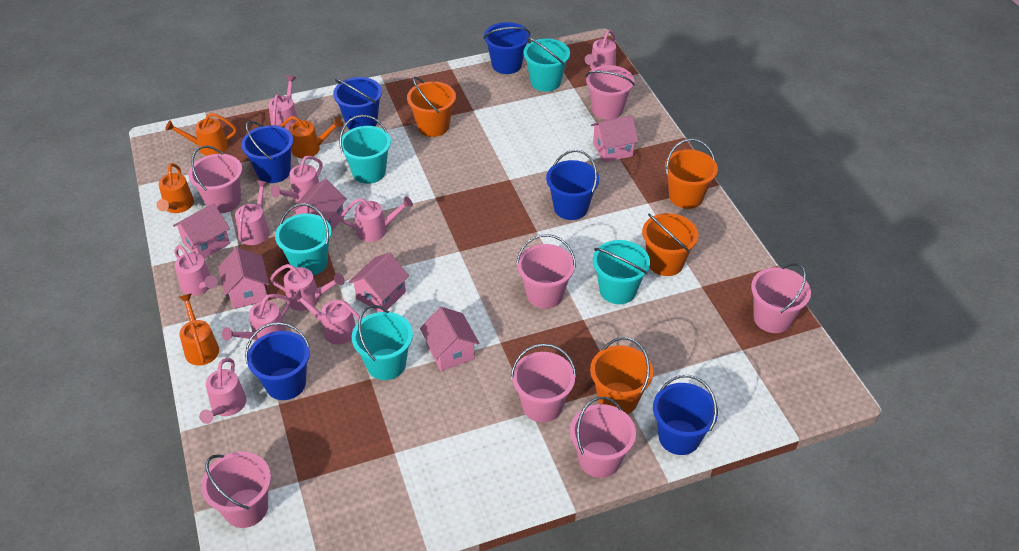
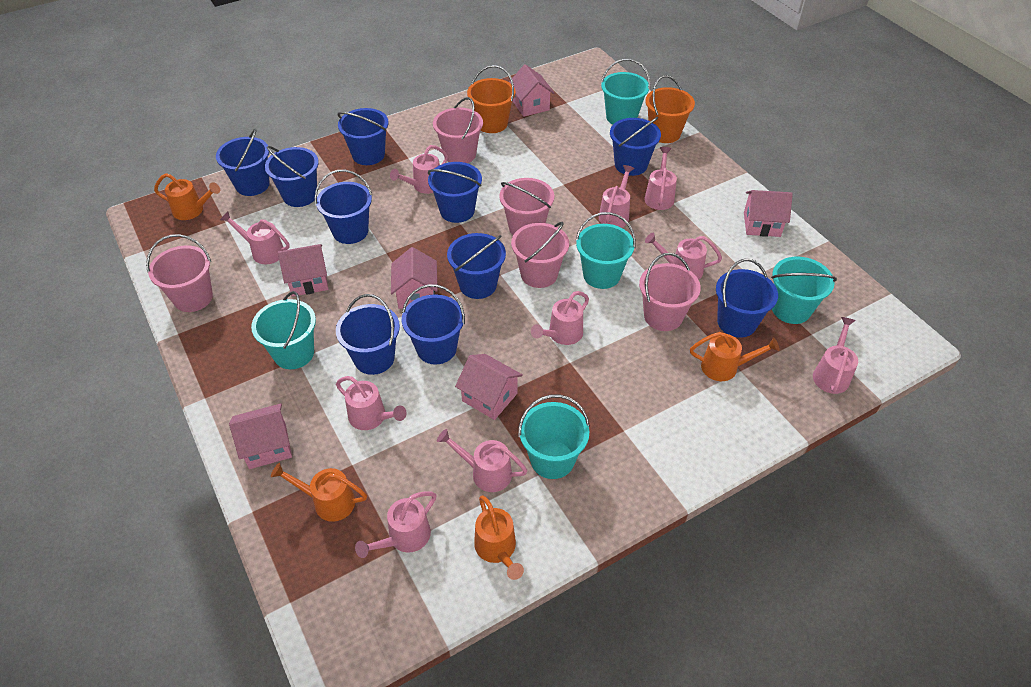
blue bucket: [241,121,293,183] [245,322,310,400] [333,77,382,130] [483,22,530,74] [546,150,599,220] [653,375,718,455] = 6 -> [216,129,270,196] [265,146,319,207] [315,170,372,244] [336,294,400,375] [337,108,389,165] [402,284,465,365] [428,162,482,223] [447,233,506,299] [610,117,661,176] [716,259,778,338] = 10
orange bucket: [407,77,456,137] [590,337,653,414] [642,213,698,276] [665,139,718,209] = 4 -> [467,65,516,133] [645,75,695,143] = 2
pink bucket: [188,146,242,213] [201,452,271,528] [511,344,576,422] [516,234,576,309] [570,397,636,478] [586,65,635,120] [751,263,811,333] = 7 -> [146,234,213,312] [433,97,483,163] [499,178,554,235] [511,222,569,288] [639,253,701,331] = 5

